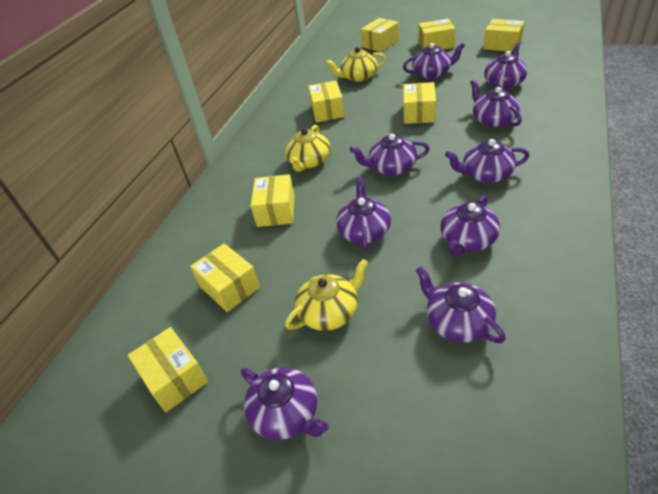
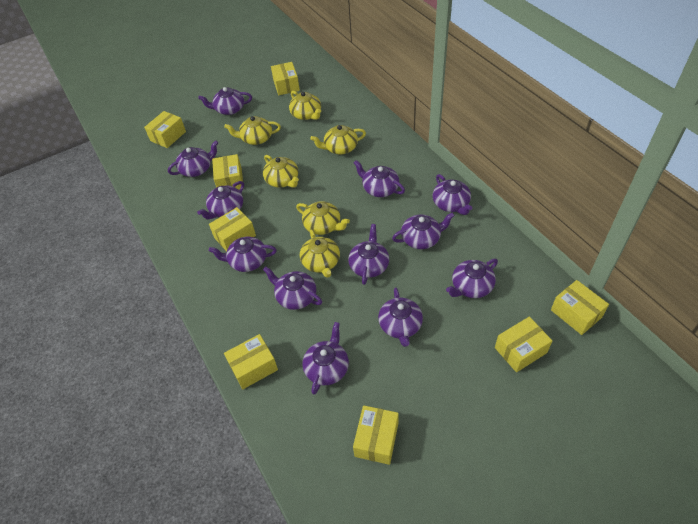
purple teapot: [241,367,329,440] [336,177,391,251] [350,134,430,175] [403,43,465,79] [415,266,506,343] [440,195,500,256] [445,139,529,183] [470,80,522,127] [484,43,527,89] = 9 -> [168,140,218,177] [197,181,244,219] [198,87,252,115] [209,237,277,272] [263,266,322,310] [302,322,349,395] [348,224,389,285] [353,160,405,197] [378,288,423,347] [392,213,455,249] [433,174,473,215] [446,259,498,298] = 12
yellow teapot: [285,125,330,172] [285,259,369,331] [326,47,386,82] = 3 -> [224,116,281,145] [263,155,299,188] [289,91,321,120] [296,201,350,235] [300,230,340,278] [310,125,366,154] = 6

